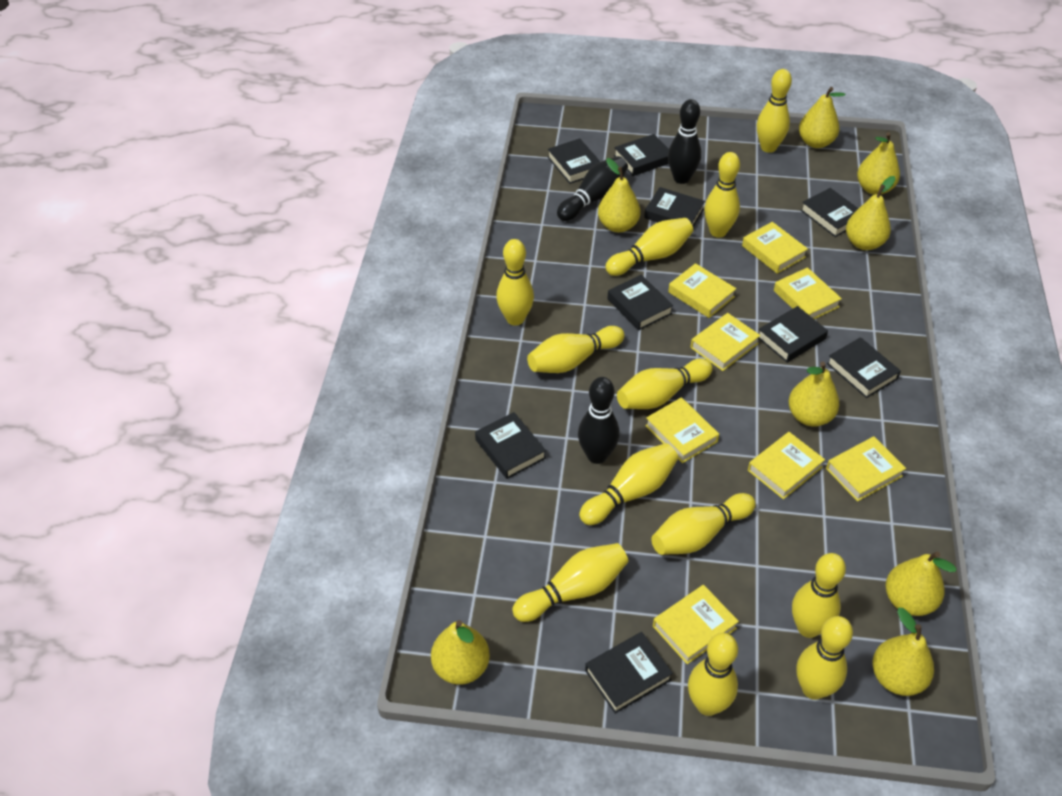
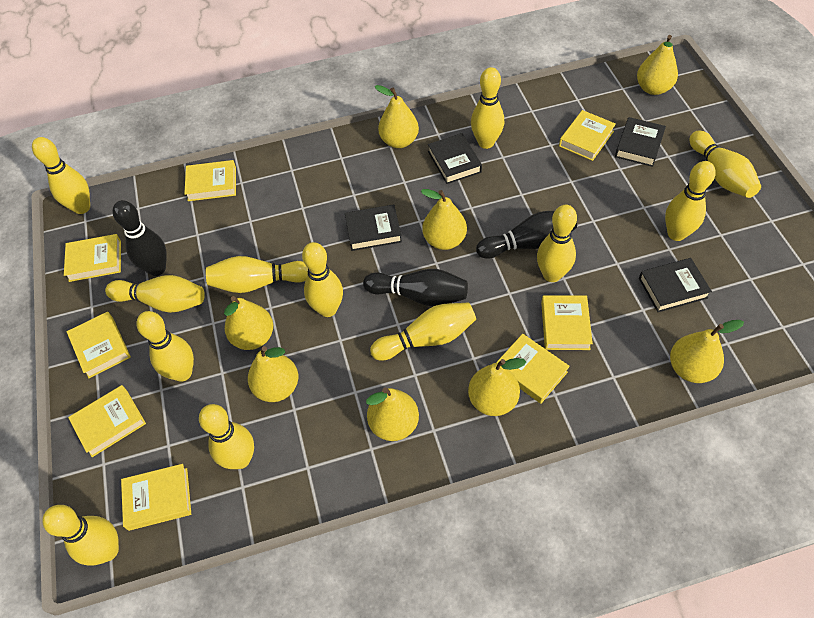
black book: [475,412,546,479] [548,138,600,184] [585,632,673,714] [607,275,673,330] [614,134,669,176] [644,187,705,227] [758,306,828,363] [801,188,859,237] [827,337,901,398] = 9 -> [345,204,402,251] [428,133,482,184] [615,117,666,167] [639,258,712,312] = 4

